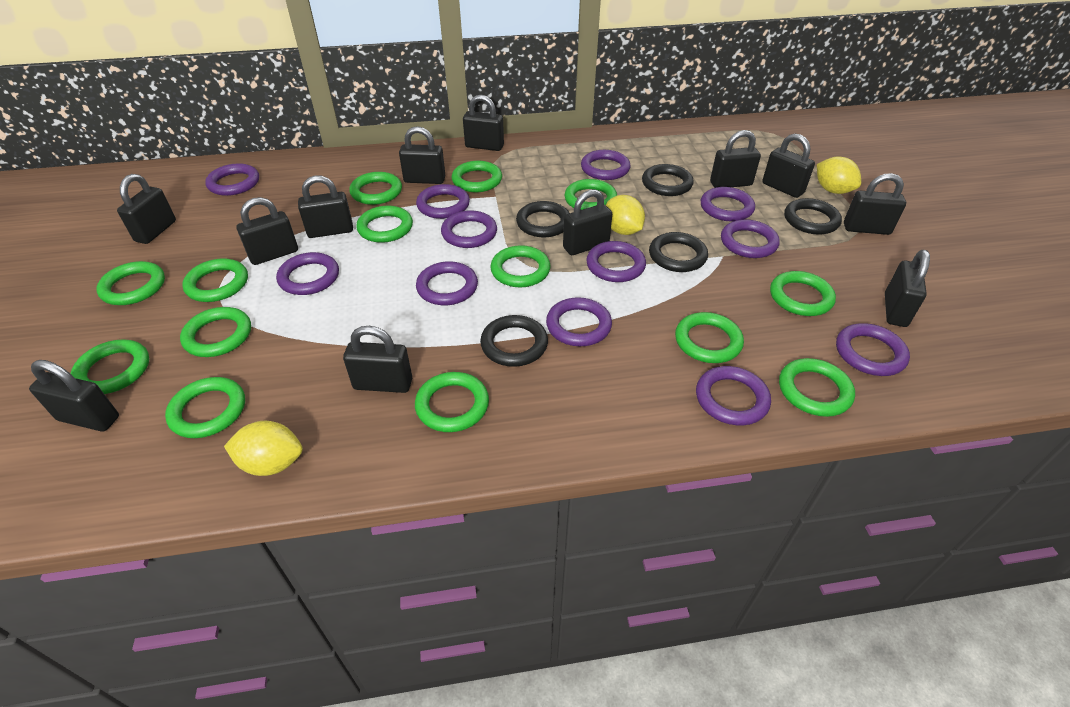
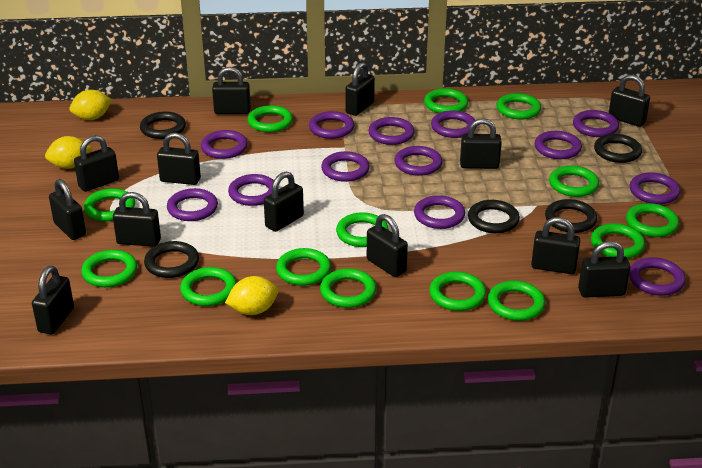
black padlock: [29,360,119,431] [117,174,176,244] [237,197,298,265] [298,175,353,238] [343,326,412,393] [399,126,446,184] [463,95,504,151] [563,189,612,255] [710,130,761,188] [762,134,815,198] [844,173,906,235] [885,250,930,327] = 12 -> [32,266,74,335] [49,179,86,240] [74,135,119,192] [113,192,161,247] [157,133,201,185] [212,67,251,114] [264,171,304,232] [345,62,375,116] [367,214,408,277] [460,118,502,169] [531,217,581,274] [578,241,630,298] [609,75,650,127] = 13
purple ring: [205,163,259,196] [276,252,339,295] [416,184,470,219] [416,261,478,305] [441,210,497,248] [546,297,612,346] [581,150,630,180] [586,241,646,282] [696,366,771,425] [701,187,755,222] [721,219,780,258] [836,323,910,376] = 12 -> [167,188,218,221] [201,130,248,159] [228,174,274,206] [309,111,354,139] [321,151,370,182] [368,117,415,145] [394,146,443,176] [414,195,465,229] [431,111,477,138] [535,131,582,159] [573,110,619,137] [629,257,686,296] [630,173,681,204] = 13

